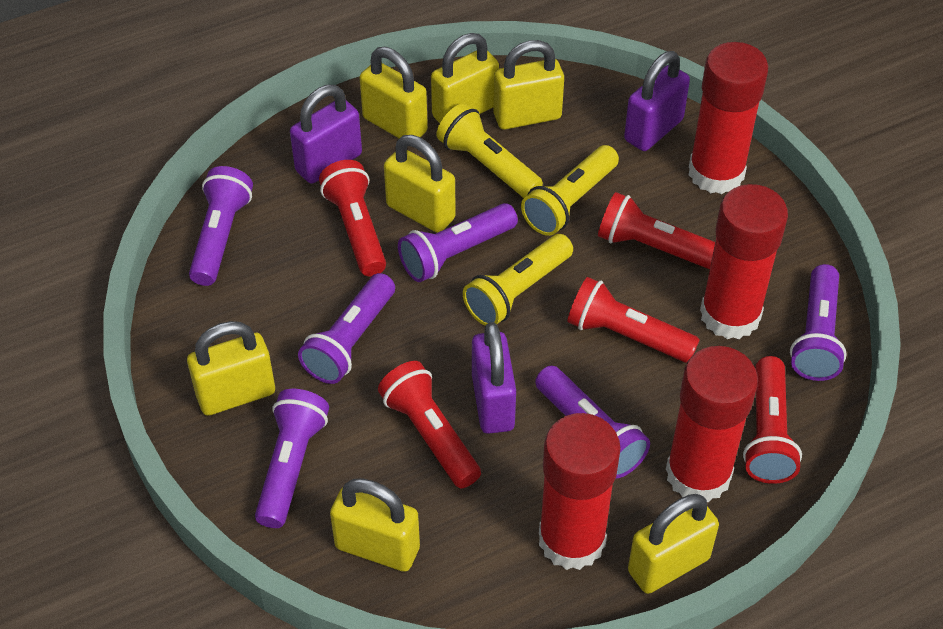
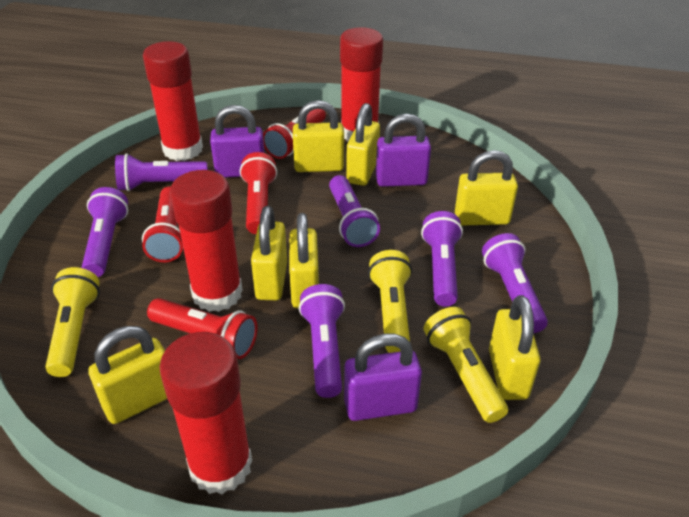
red flashlight: [319,160,386,276] [378,361,481,488] [567,277,700,363] [598,192,715,269] [743,356,802,484] = 5 -> [142,186,183,262] [147,298,258,359] [240,152,277,234] [263,109,326,159] = 4

